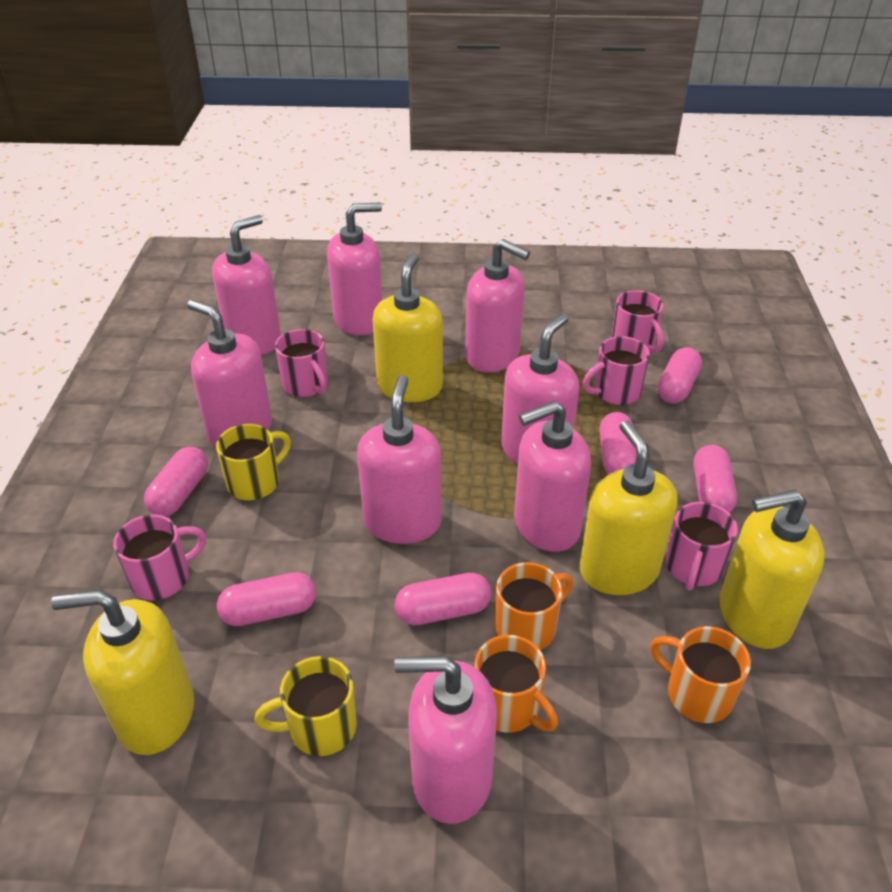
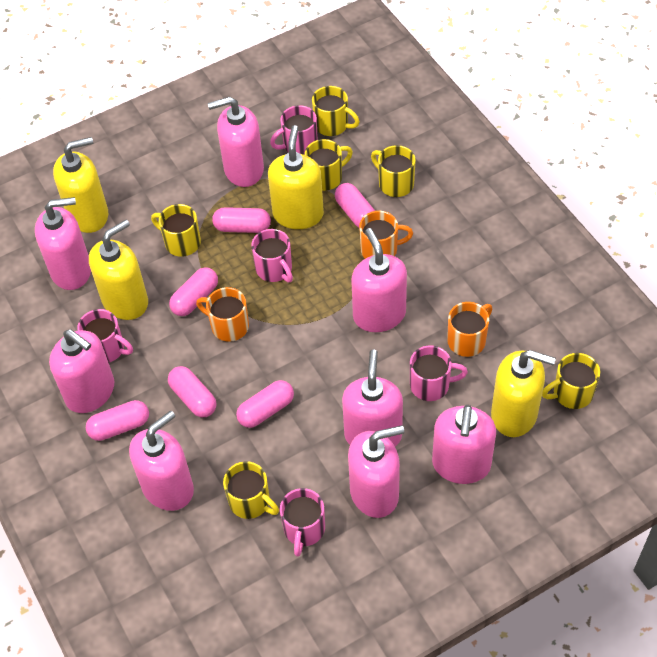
yellow mug: [216,424,291,500] [255,656,357,756] = 2 -> [151,204,201,257] [223,461,279,519] [305,139,353,191] [312,86,360,136] [371,145,416,197] [542,353,600,409] = 6

